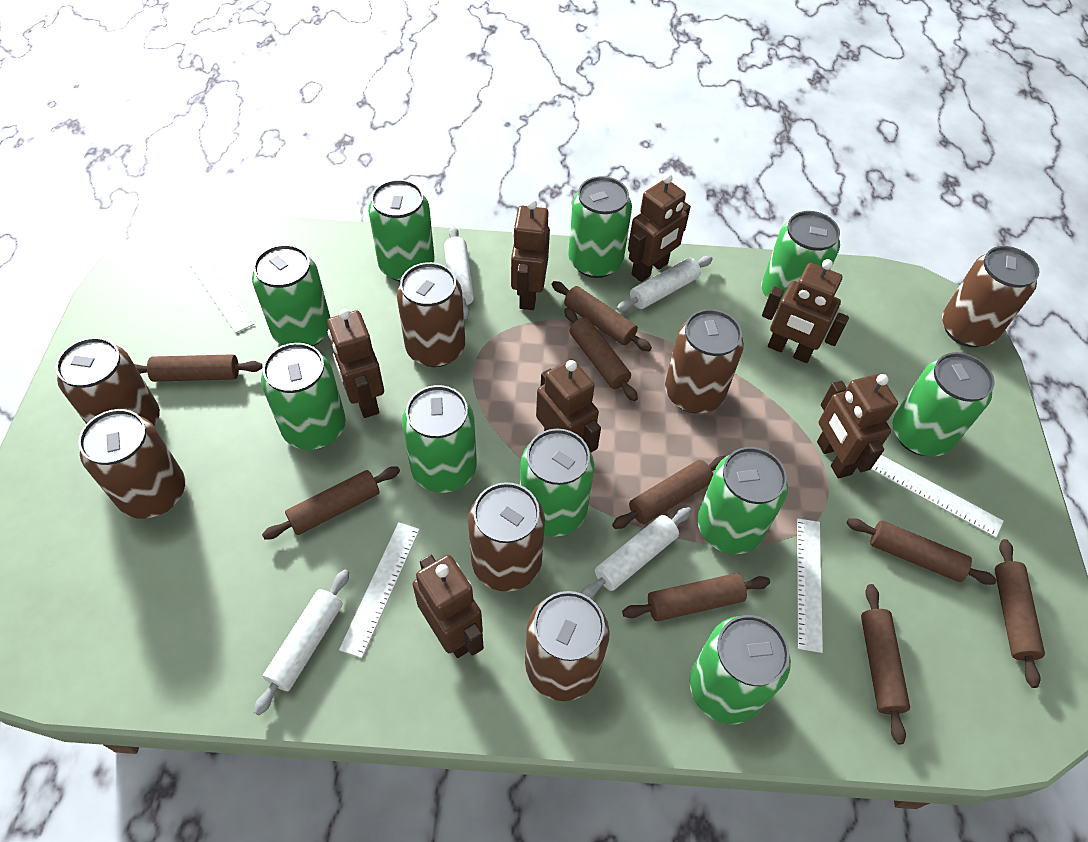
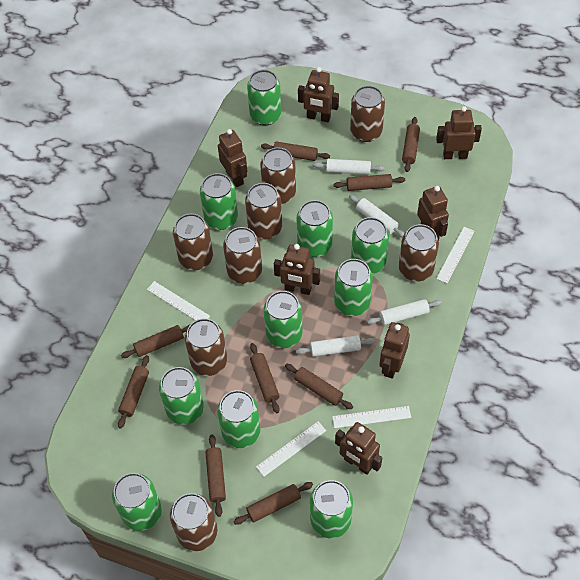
brown can: [56,337,160,427] [78,409,185,519] [397,262,465,367] [468,482,545,592] [525,591,610,701] [665,309,744,413] [942,246,1040,347] = 7 -> [170,493,218,551] [173,214,213,270] [185,318,227,376] [223,227,262,284] [245,183,282,239] [260,147,296,204] [350,86,385,142] [399,224,439,281] = 8

